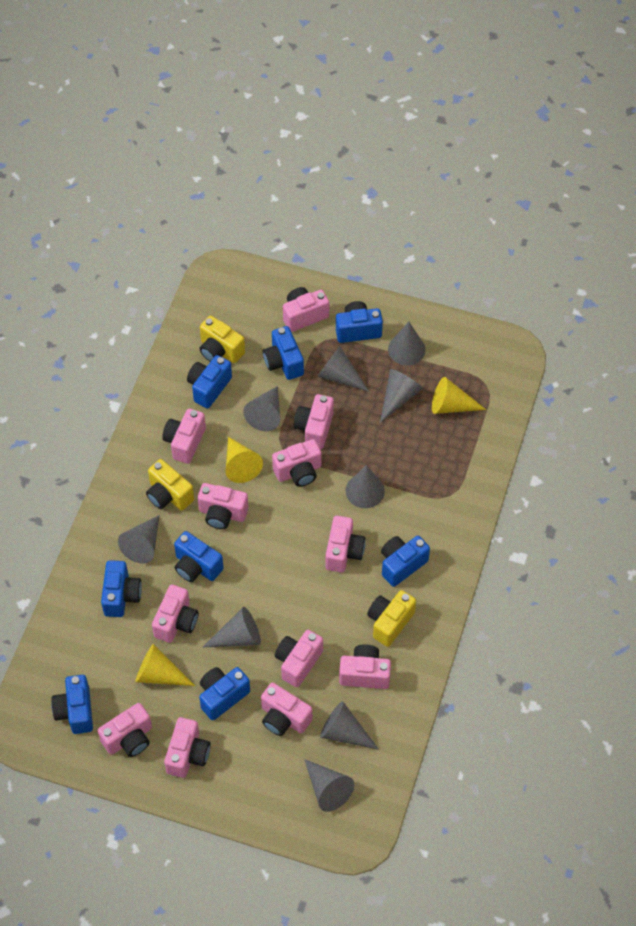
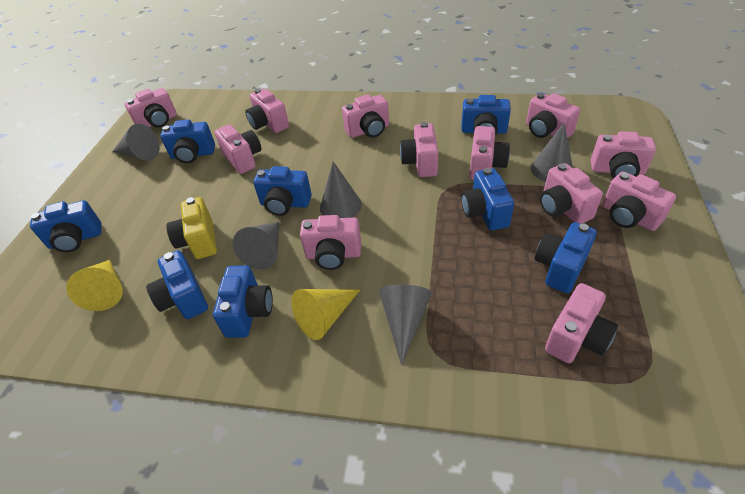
grey cone: [118,515,160,564] [202,607,261,648] [243,386,280,431] [304,759,354,812] [317,347,369,392] [320,701,379,750] [345,465,385,508] [380,369,423,423] [388,322,425,365] = 9 -> [112,123,160,161] [233,222,279,269] [320,161,362,218] [379,284,432,365] [531,123,573,182] = 5
yellow camera: [146,459,194,511] [200,316,245,363] [367,590,416,647] = 3 -> [166,197,217,259] = 1
yellow cone: [136,644,195,686] [226,437,263,483] [432,377,486,414] = 3 -> [66,260,123,311] [291,289,360,340] = 2

